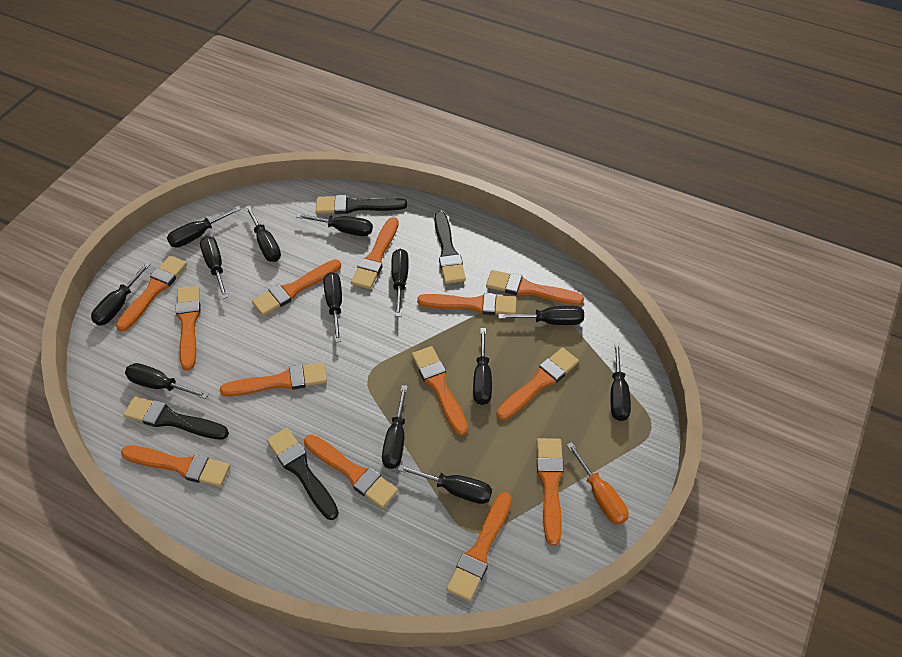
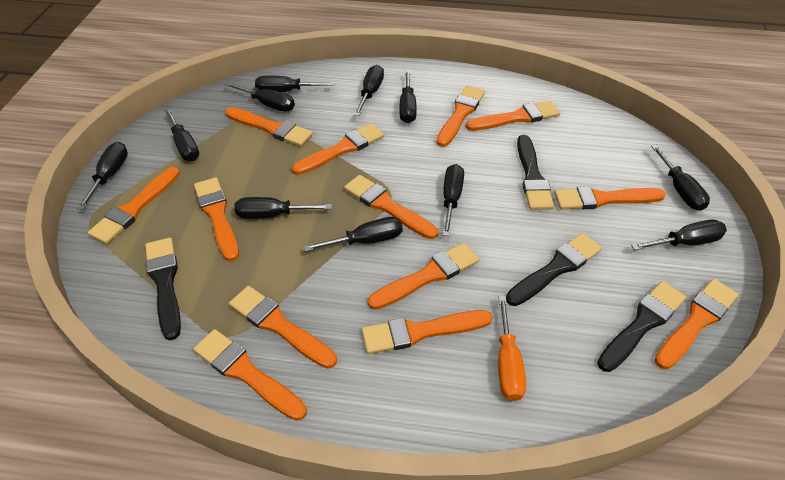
black screwdriver: [91,262,151,325] [125,363,208,399] [167,206,241,248] [200,236,228,299] [245,205,281,262] [296,213,373,236] [323,272,342,343] [382,385,408,469] [391,249,409,317] [398,464,492,504] [473,328,492,405] [498,306,584,325] [611,342,631,421] = 13 -> [77,142,128,210] [164,108,199,161] [224,82,295,112] [234,197,332,219] [255,76,335,92] [304,217,403,252] [354,65,384,116] [399,70,417,123] [443,164,464,236] [631,220,727,250] [651,145,710,211] = 11

